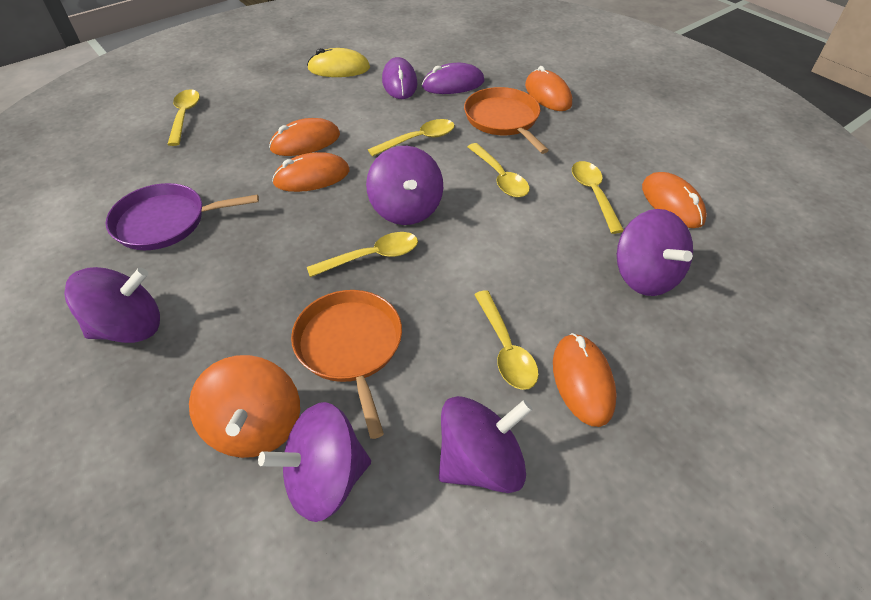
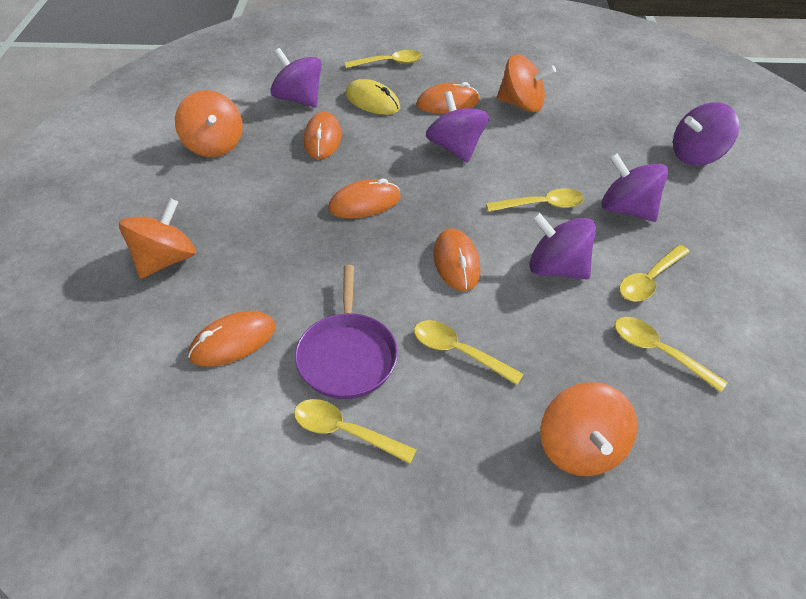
orange pan: [291,290,402,439] [464,87,549,154] = 2 -> none = 0
orange spinning top: [189,355,300,458] = 1 -> [119,198,196,279] [175,90,242,157] [497,54,556,112] [540,382,637,476] = 4
purple mouse: [382,57,417,99] [422,63,484,94] = 2 -> none = 0

